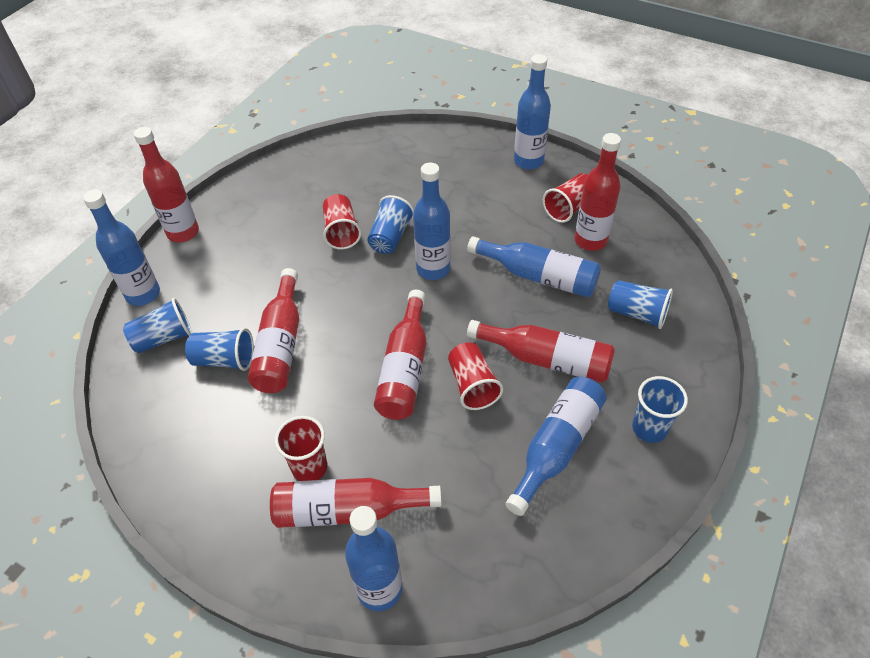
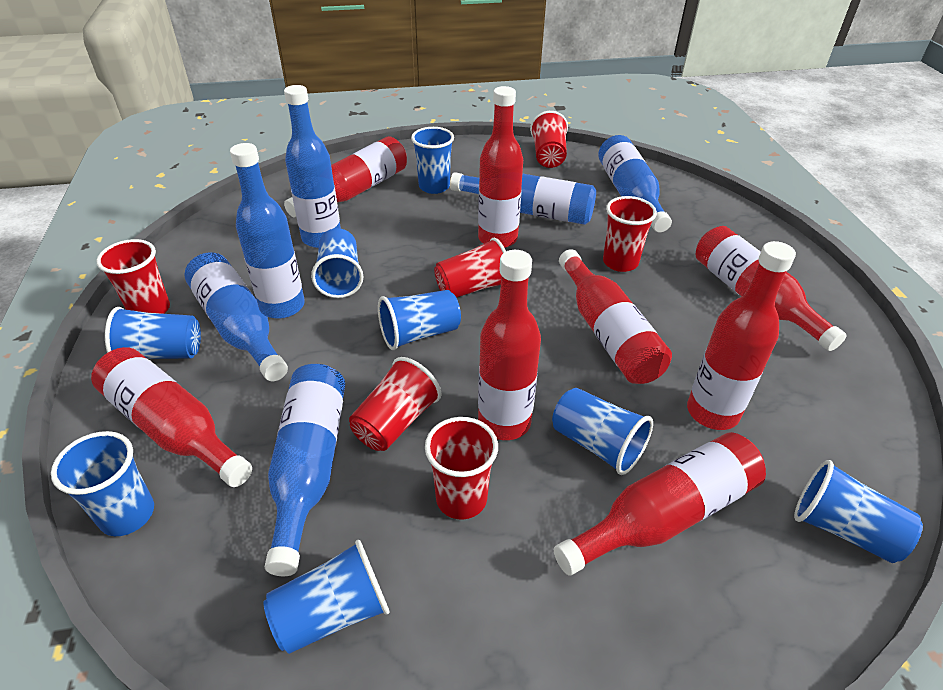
blue cup: [123,298,192,353] [185,328,254,371] [367,195,414,254] [608,280,673,329] [632,376,688,443] = 5 -> [51,431,154,536] [105,307,201,359] [263,540,389,654] [311,228,363,298] [378,290,461,350] [411,127,454,194] [552,388,653,475] [794,460,923,563] = 8
red bottle: [134,127,199,242] [248,268,299,393] [270,478,442,528] [374,290,426,420] [467,320,615,383] [574,133,621,251] = 6 -> [91,347,252,487] [284,136,407,217] [478,86,523,248] [478,250,541,440] [554,432,766,575] [559,249,672,384] [687,241,796,430] [695,226,846,351] = 8
red cup: [275,416,327,481] [323,194,361,249] [448,342,503,410] [543,173,588,223] = 4 -> [97,239,170,314] [349,357,442,451] [425,417,498,520] [434,238,506,298] [530,111,568,168] [603,196,657,272] = 6

